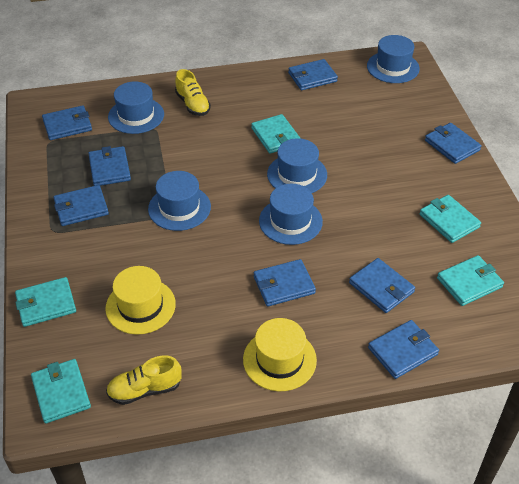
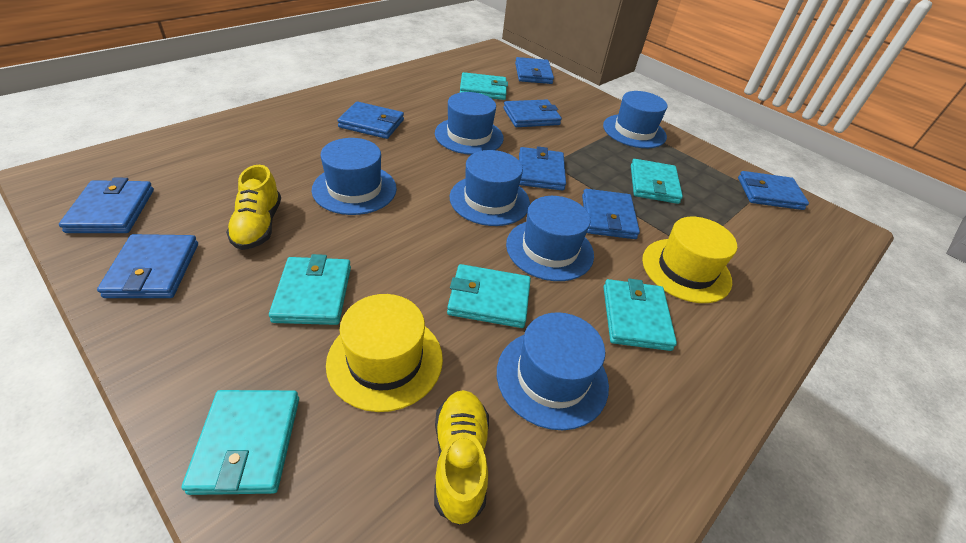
blue hat: [108,81,164,134] [148,171,211,231] [259,184,323,245] [267,138,327,193] [367,35,420,83] = 5 -> [312,138,397,215] [435,92,504,155] [450,150,530,226] [497,312,609,430] [506,196,594,281] [603,91,667,148] = 6
turquoise wallet: [15,277,76,327] [31,359,91,424] [251,114,301,154] [420,195,481,243] [437,255,504,306] = 5 -> [181,390,299,495] [269,254,351,325] [447,264,531,328] [460,72,508,100] [603,279,677,351] [631,159,683,204] = 6

